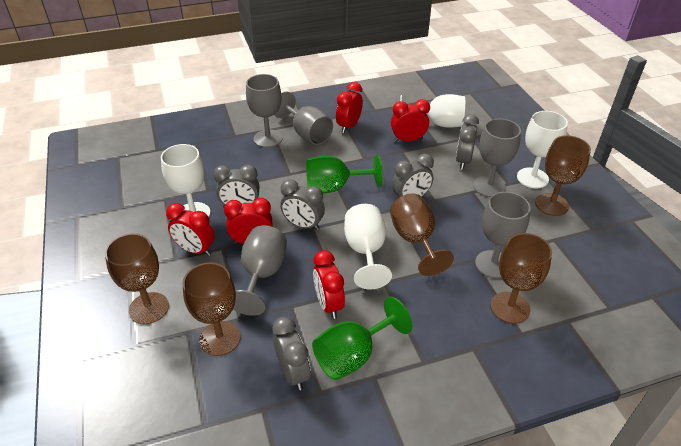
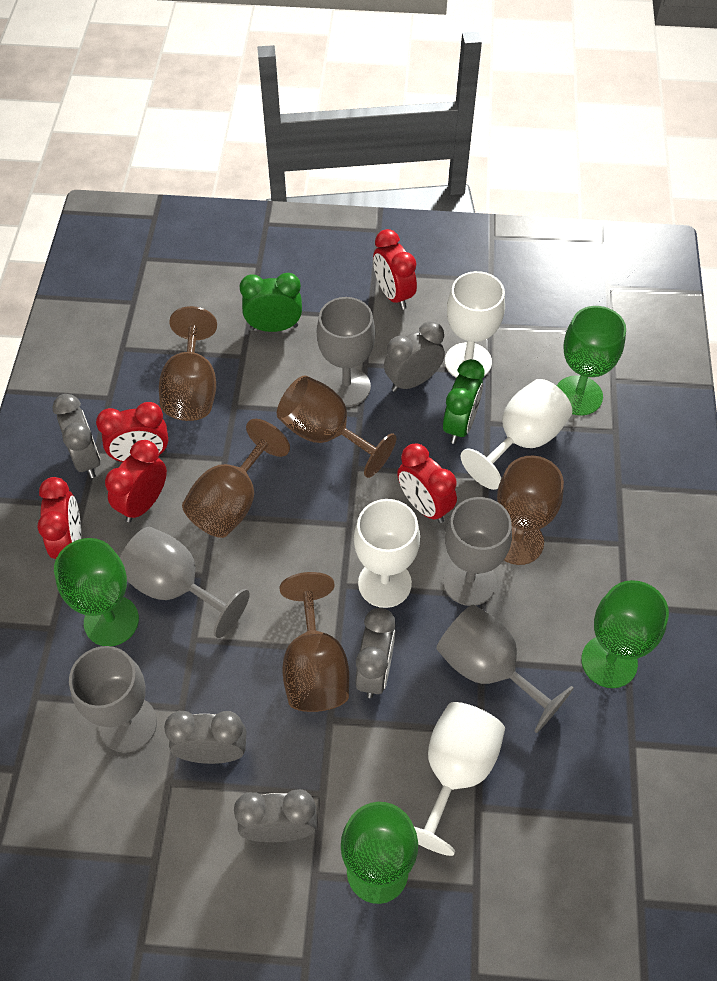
green clock: none = 0 -> [240,273,302,332] [443,359,484,444] = 2
green goblet: [306,155,383,193] [312,296,412,380] = 2 -> [54,538,139,646] [341,802,418,904] [557,306,626,415] [581,580,669,688] = 4

